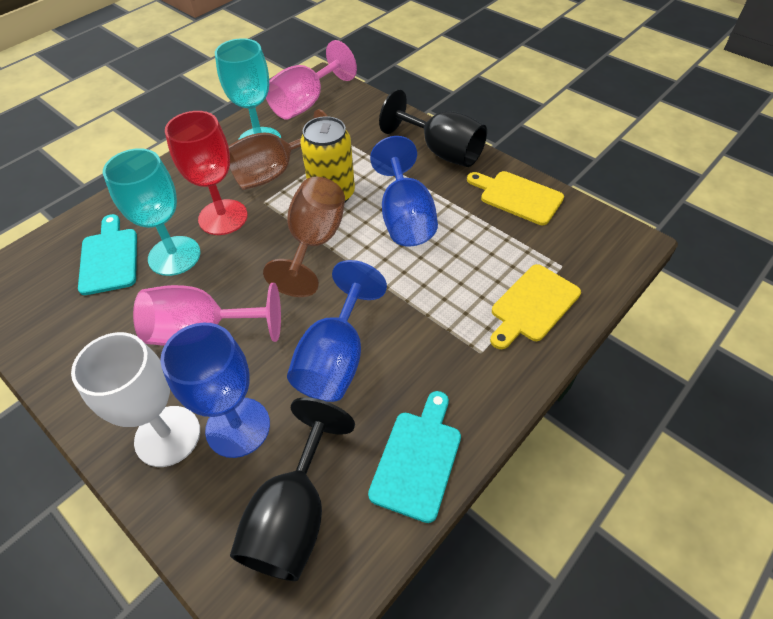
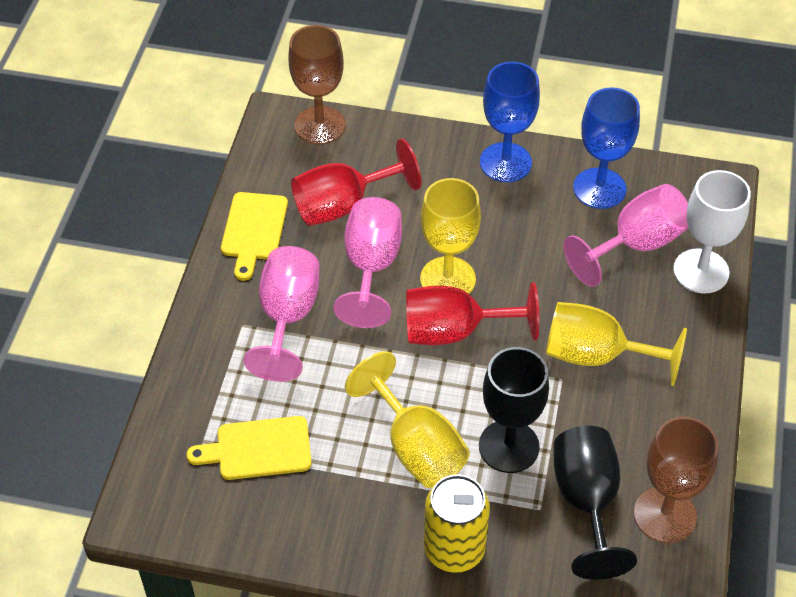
blue goblet: [160,323,270,458] [287,260,387,402] [370,136,438,246] = 3 -> [480,62,540,182] [573,87,640,209] = 2
pink goblet: [133,283,281,346] [266,40,357,120] = 2 -> [243,246,320,382] [334,197,402,328] [563,184,688,287] = 3
red goblet: [165,111,248,235] = 1 -> [291,139,421,226] [406,283,539,345] = 2
turquoise cutting board: [78,214,137,295] [368,391,461,523] = 2 -> none = 0
turquoise goblet: [103,148,201,276] [215,38,281,140] = 2 -> none = 0
yellow goblet: none = 0 -> [345,351,470,488] [420,178,481,294] [546,302,687,386] = 3

